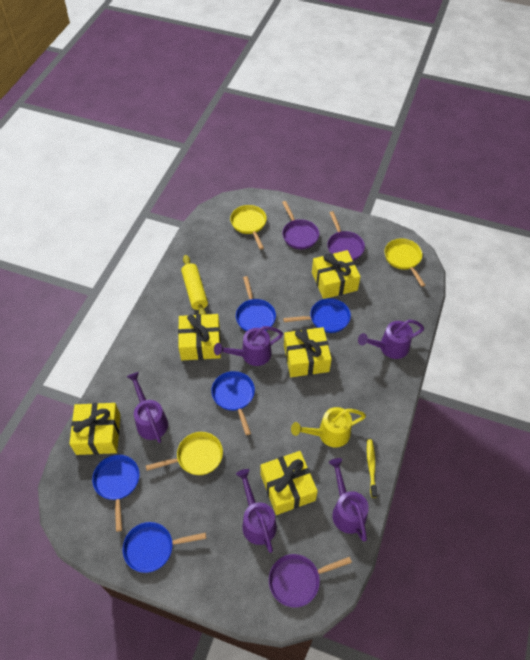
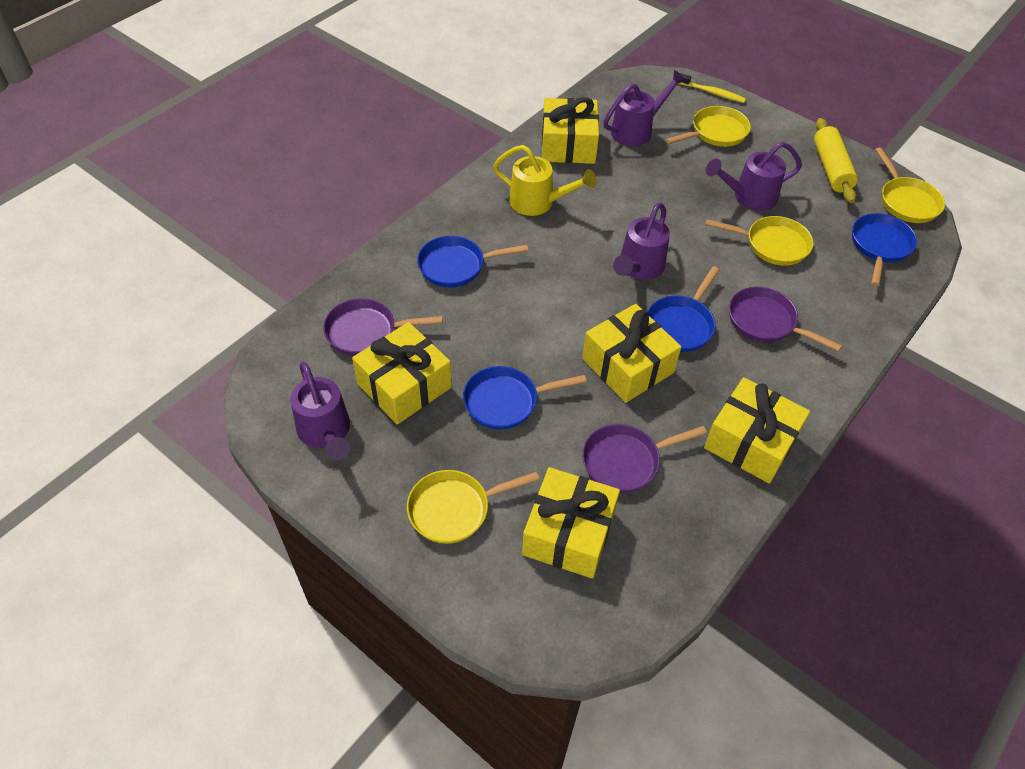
blue pan: [92,455,140,532] [123,522,206,573] [211,371,255,435] [236,276,276,332] [283,298,351,333] = 5 -> [417,236,528,288] [463,366,587,430] [647,266,719,352] [852,213,917,286] = 4
purple watering can: [127,372,168,443] [214,326,283,366] [236,469,277,553] [329,458,369,542] [358,320,424,359] = 5 -> [290,361,350,461] [603,70,686,146] [613,203,670,280] [706,142,802,211] = 4
yellow pan: [146,432,223,475] [230,205,267,249] [384,239,425,287] = 3 -> [407,470,539,544] [665,106,751,147] [705,216,813,266] [875,147,945,223] = 4

